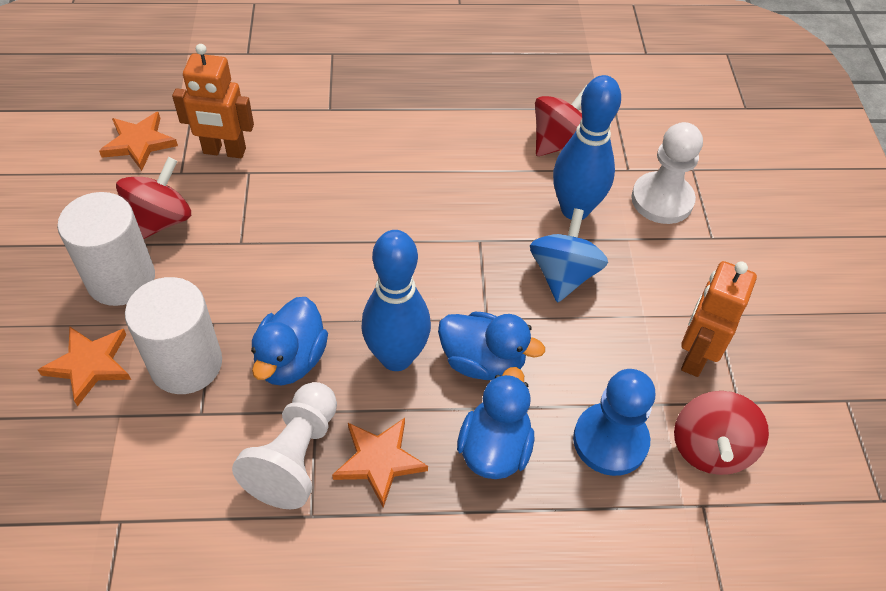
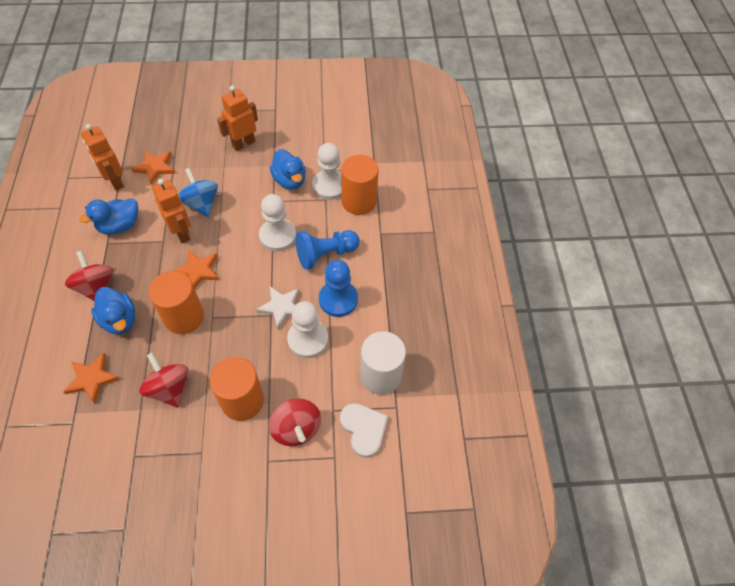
blue bowling pin: [361,230,431,371] [553,75,621,220] = 2 -> none = 0
blue pawn: [573,369,655,476] = 1 -> [296,230,360,270] [319,260,358,317] = 2
orange cylinder: none = 0 -> [149,271,204,334] [210,357,264,421] [341,155,379,215] = 3
orange robot: [172,44,254,158] [681,261,757,377] = 2 -> [81,124,124,191] [152,179,191,243] [217,85,258,151] = 3
white cylinder: [57,192,155,306] [125,277,222,394] = 2 -> [360,331,406,395] = 1
white heart: none = 0 -> [340,403,388,458] = 1
white pawn: [232,382,337,509] [631,122,703,224] = 2 -> [259,194,296,251] [287,301,328,358] [312,143,342,200] = 3
white star: none = 0 -> [256,286,299,329] = 1

